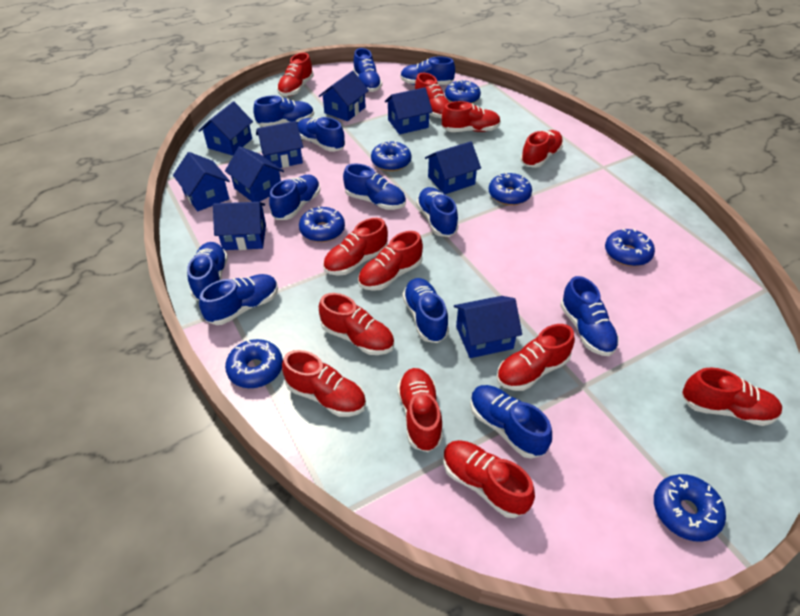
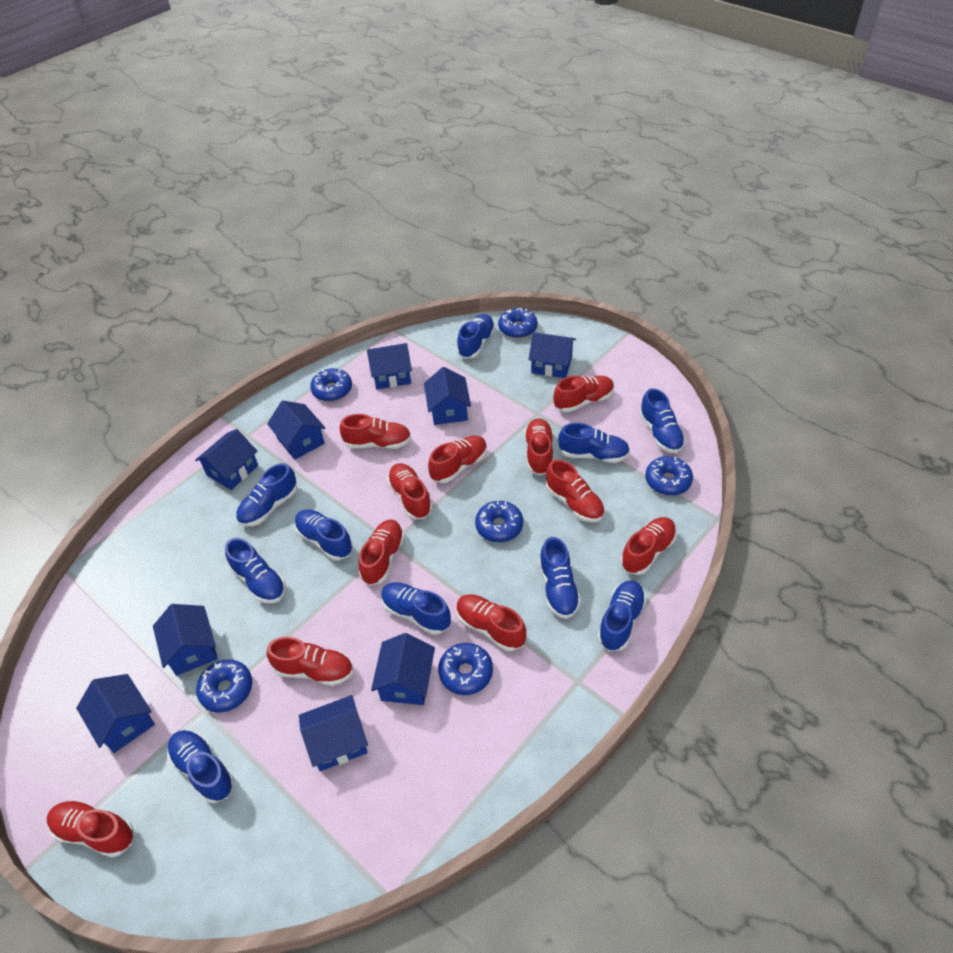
blue donut: [225,339,283,388] [299,206,345,242] [371,141,411,171] [445,79,481,104] [489,172,532,205] [605,229,655,266] [654,474,726,542] = 7 -> [196,659,252,713] [310,368,352,401] [438,643,493,695] [475,501,523,542] [498,308,537,338] [645,456,693,496] = 6
blue shoe: [187,242,228,301] [199,274,278,325] [253,96,314,127] [269,175,320,220] [297,117,345,152] [343,164,406,210] [353,48,382,92] [400,56,455,85] [402,278,449,343] [416,187,459,237] [470,385,552,459] [560,276,619,356] = 12 -> [167,730,234,803] [225,538,286,603] [236,463,298,526] [294,509,353,560] [381,582,451,635] [457,314,495,359] [539,537,581,619] [558,423,630,463] [598,580,646,651] [639,388,685,453] = 10
red shoe: [277,53,314,96] [282,350,366,417] [319,293,394,355] [323,218,388,275] [358,231,423,291] [397,368,443,452] [415,73,449,118] [442,101,501,132] [443,440,535,518] [496,324,575,391] [520,130,563,168] [682,368,782,426] = 12 -> [47,800,134,858] [267,637,353,686] [340,414,411,449] [359,520,405,586] [387,463,432,519] [428,436,487,483] [456,594,526,651] [524,418,553,476] [546,460,605,522] [553,376,614,412] [621,517,677,575] = 11

